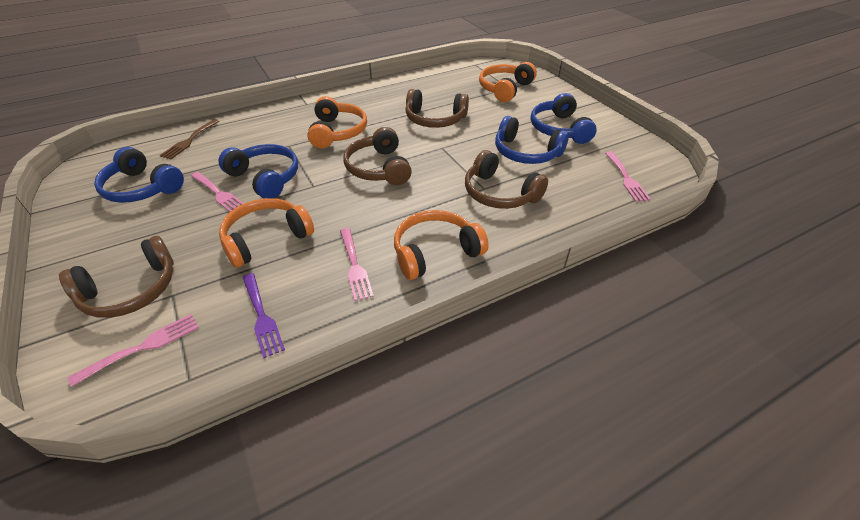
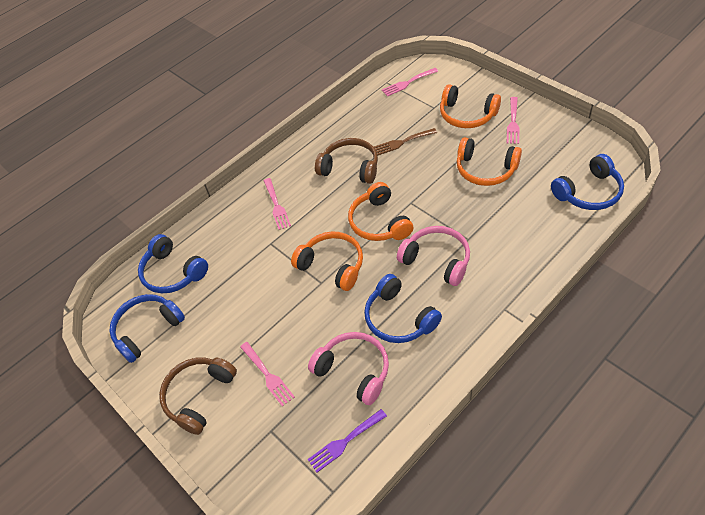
brown headphones: [59,236,174,318] [344,127,412,185] [405,89,469,128] [465,150,548,209] = 4 -> [159,357,237,435] [315,138,378,184] = 2
pink headphones: none = 0 -> [308,332,389,405] [397,226,470,286] = 2

